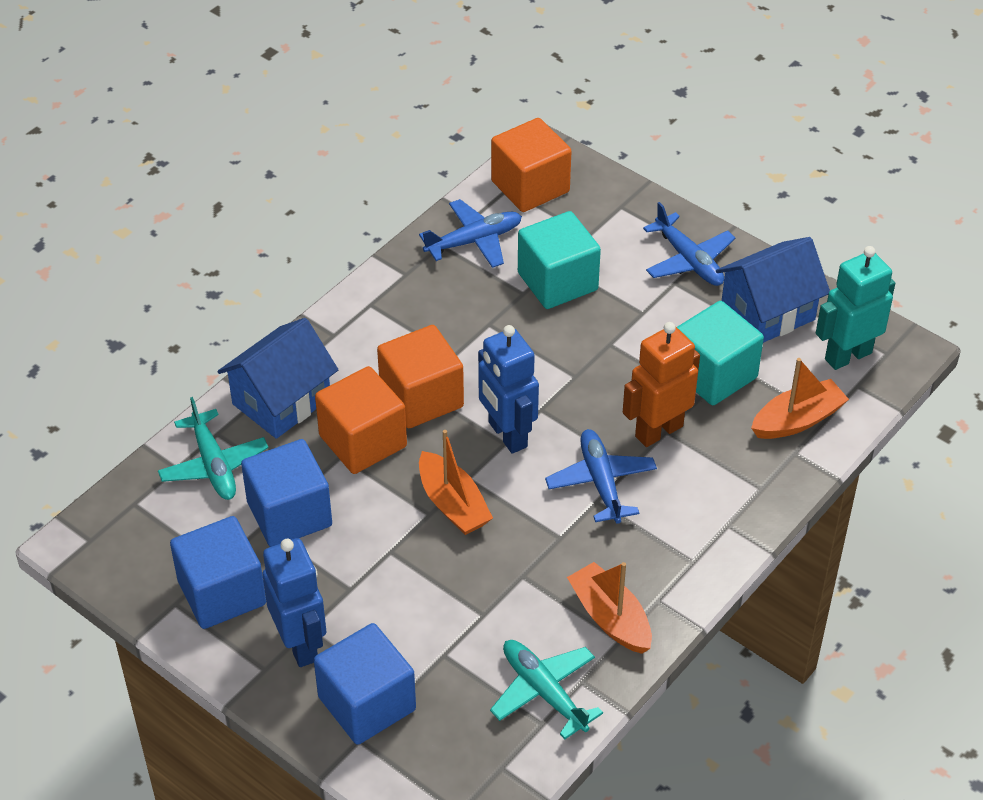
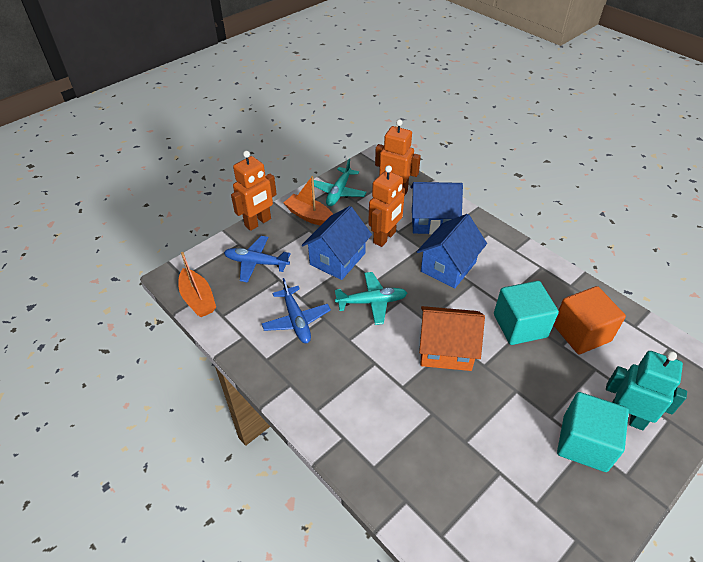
blue cube: [170,516,266,629] [241,439,332,547] [314,623,416,745] = 3 -> none = 0
blue house: [218,318,338,439] [716,237,830,343] = 2 -> [302,206,372,280] [410,182,463,235] [417,214,487,288] = 3
blue plane: [419,199,522,268] [545,429,657,524] [643,202,735,286] = 3 -> [224,236,291,282] [262,278,331,343] = 2
blue robot: [262,538,326,667] [478,325,539,454] = 2 -> none = 0
orange boat: [419,430,493,535] [567,562,652,654] [751,358,849,439] = 3 -> [178,252,216,317] [284,176,333,226] = 2
orange cube: [315,366,407,474] [377,325,464,428] [491,118,571,212] = 3 -> [553,286,626,354] = 1
orange house: none = 0 -> [419,306,485,371] = 1
orange robot: [623,322,700,447] = 1 -> [231,151,277,231] [368,165,405,247] [375,119,421,196] = 3

